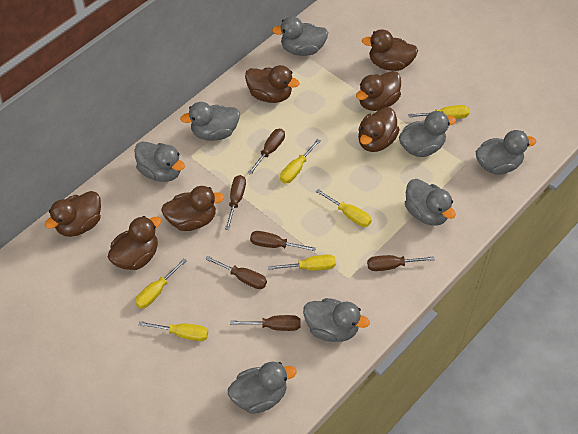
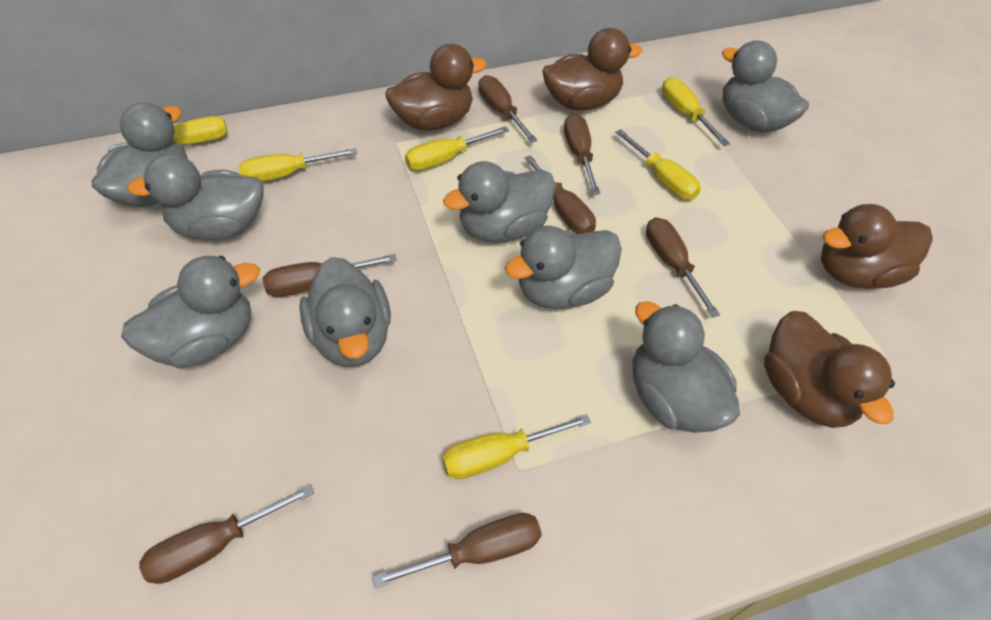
brown duck: [45,191,101,237] [108,216,161,270] [161,186,224,231] [245,65,300,103] [356,71,401,111] [358,107,400,152] [362,29,418,71] = 7 -> [386,44,487,131] [542,28,642,110] [764,311,895,428] [821,204,933,289] = 4
brown screwdriver: [205,256,267,289] [225,175,246,230] [230,315,300,331] [248,129,285,175] [250,231,316,251] [367,255,435,271] = 6 -> [139,484,314,584] [263,254,397,297] [372,513,542,588] [478,75,538,143] [525,155,596,234] [564,114,600,195] [646,217,720,318] = 7

